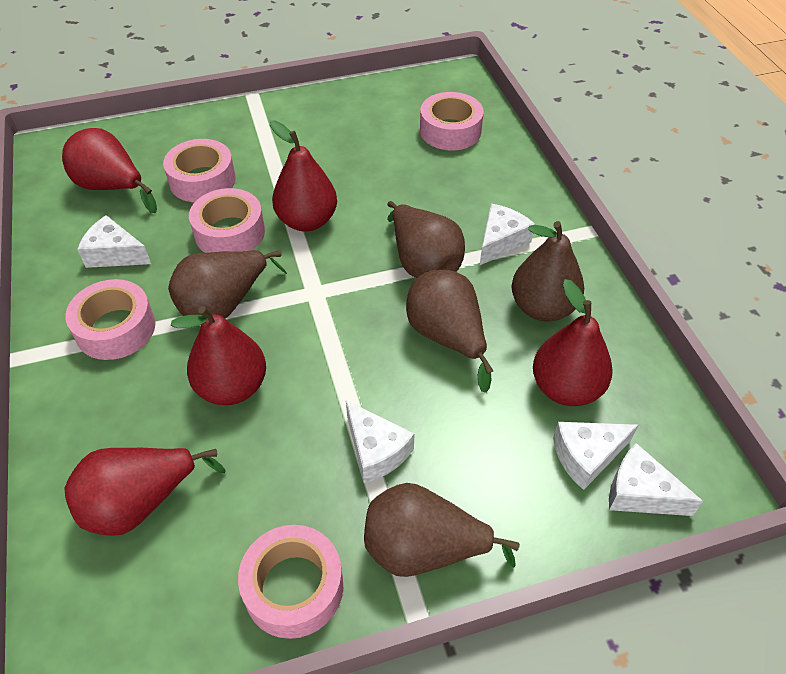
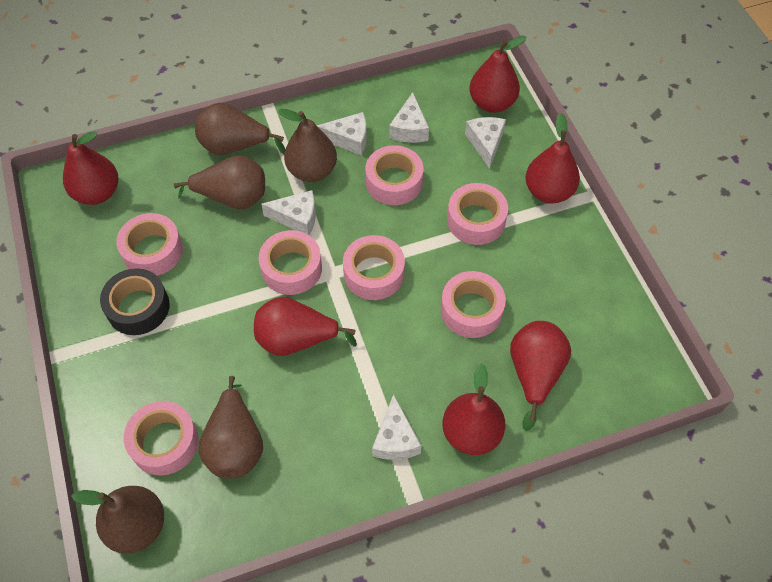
black tape: none = 0 -> [100,268,170,335] = 1
pink tape: [65,279,156,360] [163,139,236,202] [189,188,265,253] [238,525,343,639] [420,92,484,150] = 5 -> [116,213,183,276] [124,401,199,476] [259,230,322,295] [343,235,405,300] [365,145,423,205] [441,271,506,338] [447,183,508,245] = 7
red pear: [62,128,157,213] [65,448,226,536] [171,306,266,405] [270,121,337,231] [533,279,613,406] = 5 -> [63,132,118,205] [254,297,357,356] [442,363,505,455] [469,36,526,113] [510,321,571,431] [525,113,580,203] = 6

